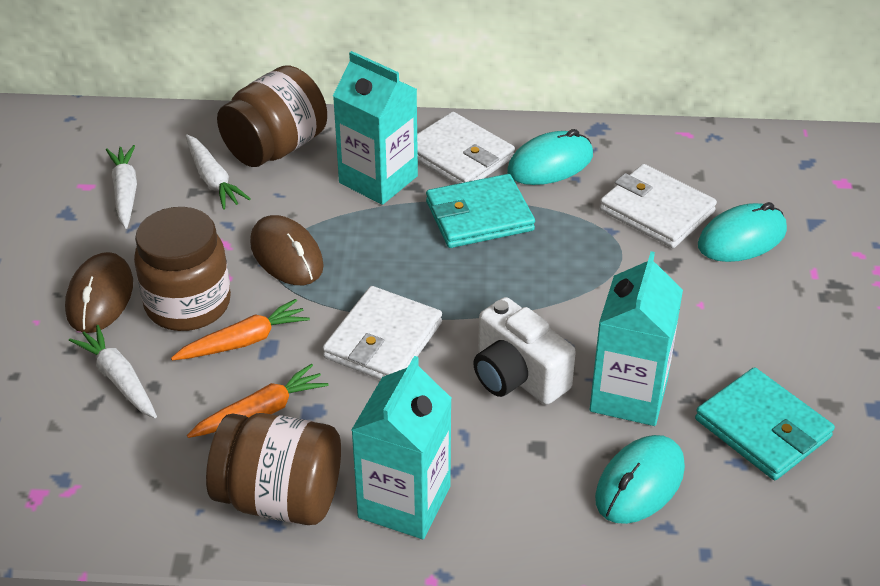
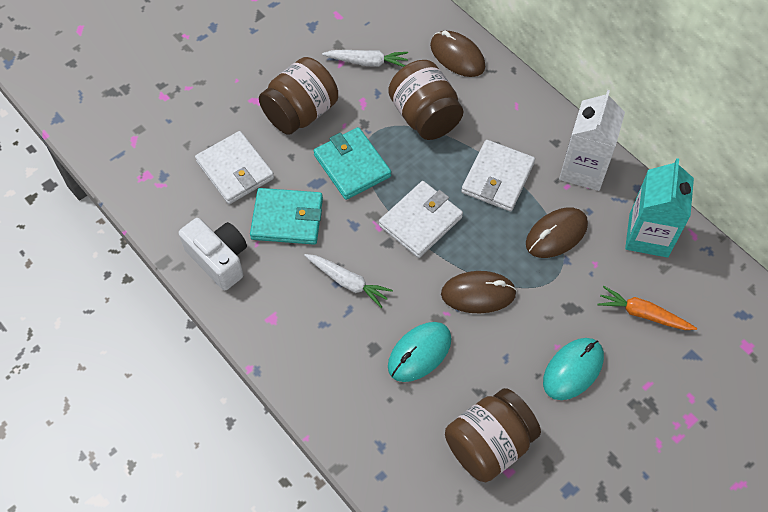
brown mouse: [65,252,133,333] [250,215,324,285] = 2 -> [430,31,485,77] [441,271,517,313] [526,207,588,258] = 3
orange carrot: [171,299,310,360] [187,364,329,438] = 2 -> [597,286,697,330] = 1
turquoise carton: [333,51,418,205] [351,356,452,539] [590,251,683,426] = 3 -> [625,158,694,258] = 1
turquoise mouse: [507,129,593,185] [595,435,685,524] [698,202,787,262] = 3 -> [388,322,452,382] [543,338,604,400] = 2
white carrot: [69,325,157,418] [106,145,137,229] [185,134,251,210] = 3 -> [304,254,393,308] [322,50,408,67] = 2
white carton: none = 0 -> [559,90,625,191] = 1

